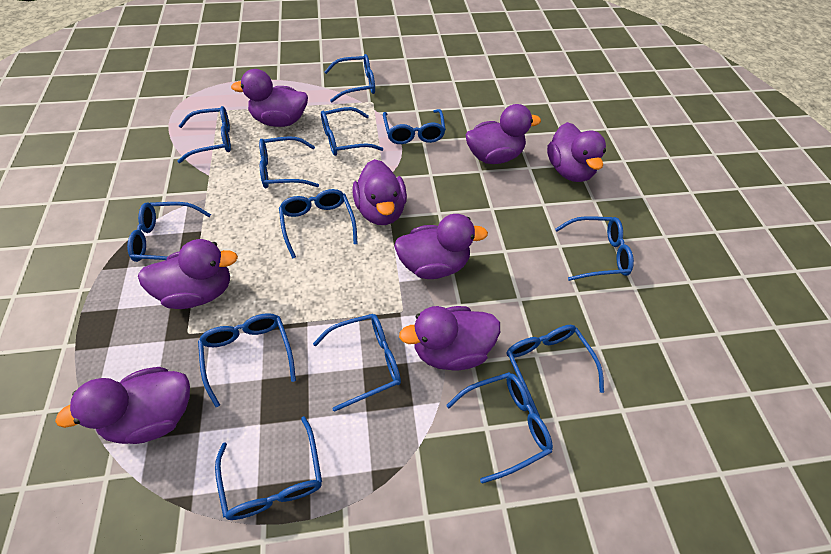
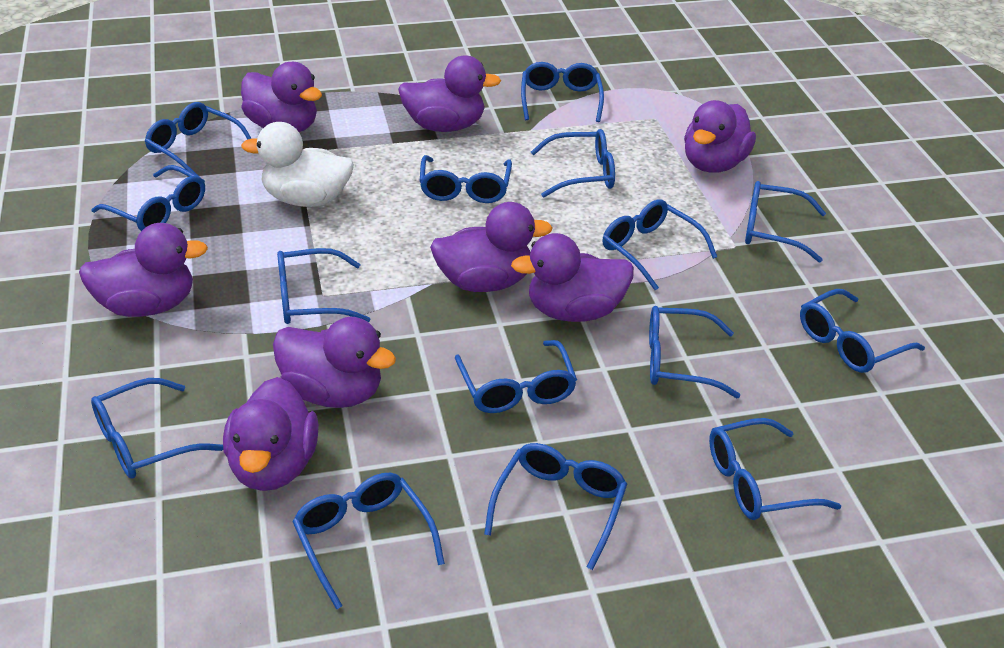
blue glasses: [127,202,211,262] [177,106,231,163] [198,313,296,408] [215,416,322,520] [259,136,319,188] [279,189,358,259] [313,314,401,412] [321,107,383,156] [324,54,375,102] [383,109,446,144] [446,372,553,484] [507,325,604,417] [555,216,634,281] = 13 -> [91,165,205,231] [91,378,223,479] [145,102,252,177] [277,248,371,324] [292,473,445,610] [420,155,512,203] [455,340,577,413] [484,443,627,570] [521,62,604,122] [531,129,615,197] [602,199,717,290] [649,306,740,398] [709,418,841,520] [745,181,826,262] [800,289,925,373] = 15
white duck: none = 0 -> [241,122,354,207] = 1

